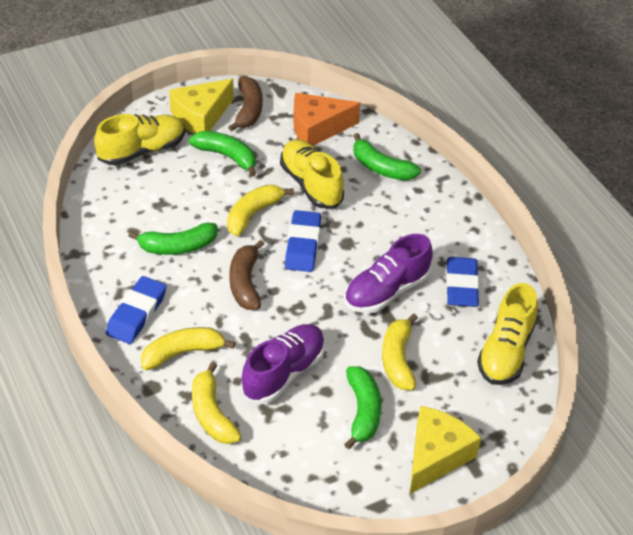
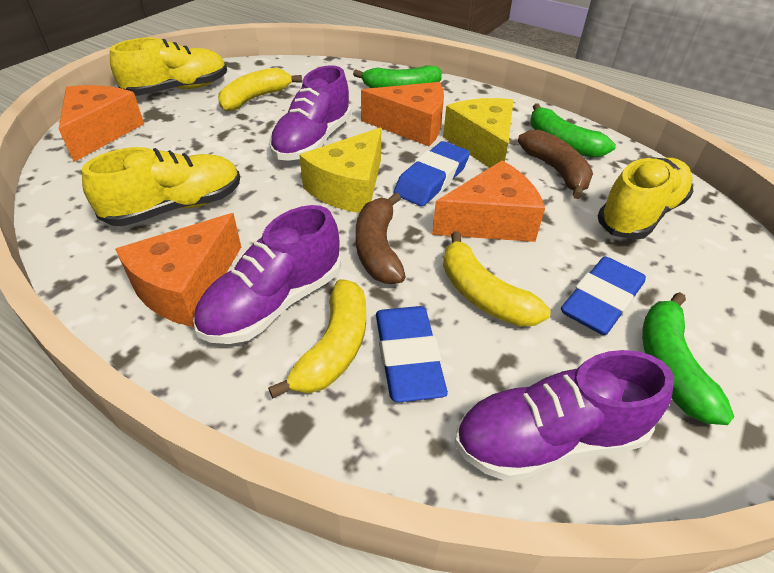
green banana: [129,223,217,255] [189,131,256,177] [344,367,382,449] [353,133,421,181] = 4 -> [353,65,442,88] [531,103,616,158] [642,292,734,425] = 3
orange cheese: [293,93,360,146] = 1 -> [59,85,144,162] [115,213,241,327] [361,82,444,146] [432,160,545,242] = 4
purple shoe: [241,324,325,404] [344,234,433,313] = 2 -> [193,205,341,344] [269,65,351,161] [455,350,674,481] = 3
yellow banana: [141,327,235,370] [192,362,241,444] [227,185,294,236] [382,314,418,390] = 4 -> [218,68,302,111] [268,279,366,398] [443,231,551,327] = 3

